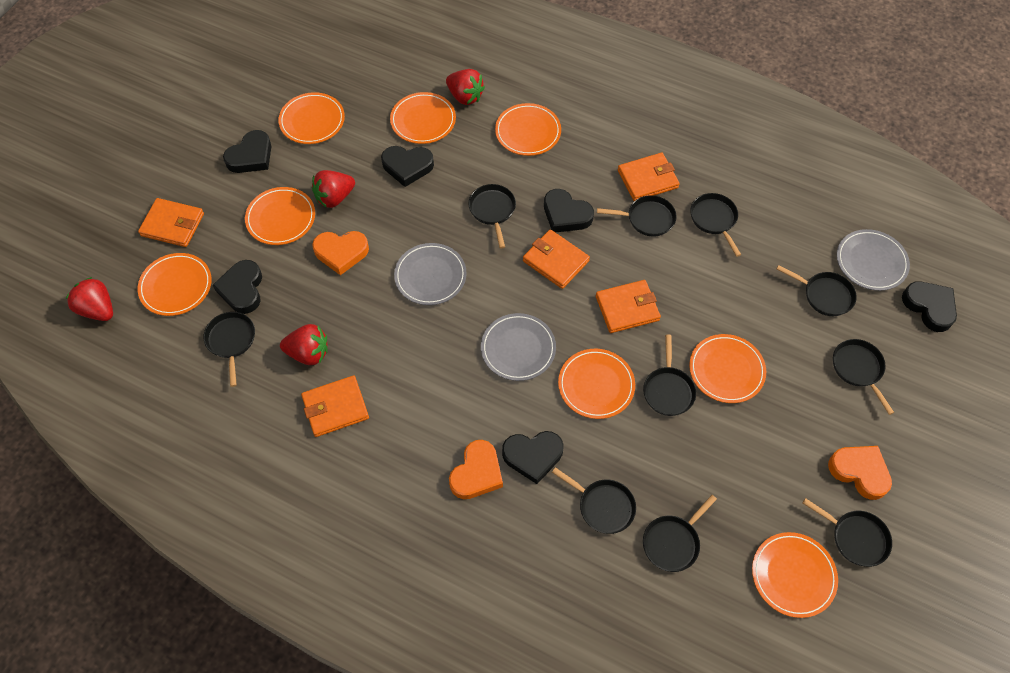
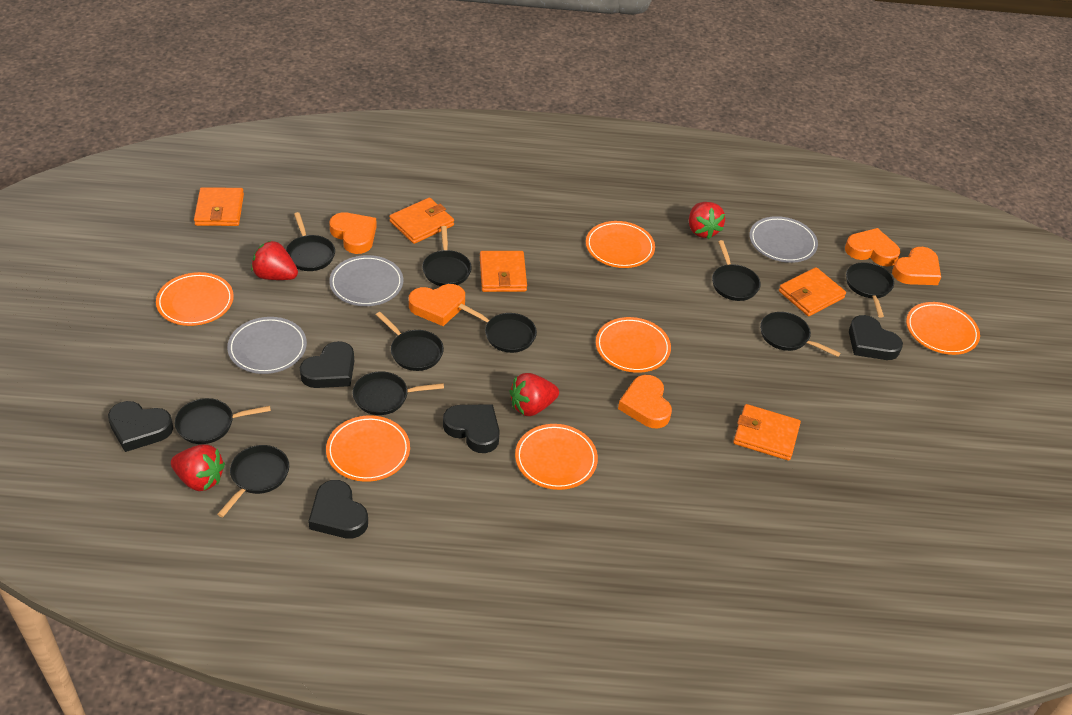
black heart: [213,260,262,314] [223,130,271,173] [381,146,434,187] [502,431,564,484] [544,189,594,233] [902,281,957,332] = 6 -> [108,401,173,452] [300,341,354,388] [308,480,368,539] [443,404,500,453] [849,315,903,360] = 5
orange heart: [312,231,369,275] [449,440,503,499] [828,446,892,500] = 3 -> [329,212,377,254] [409,284,465,326] [618,375,672,428] [845,228,901,267] [892,247,941,285] = 5
orange plate: [138,253,212,316] [245,187,315,245] [278,92,345,144] [390,92,456,144] [495,103,561,156] [558,349,635,419] [689,334,766,403] [752,532,838,618] = 8 -> [156,272,234,326] [326,415,410,482] [515,424,598,490] [586,221,655,268] [596,317,671,373] [906,302,980,355] = 6

